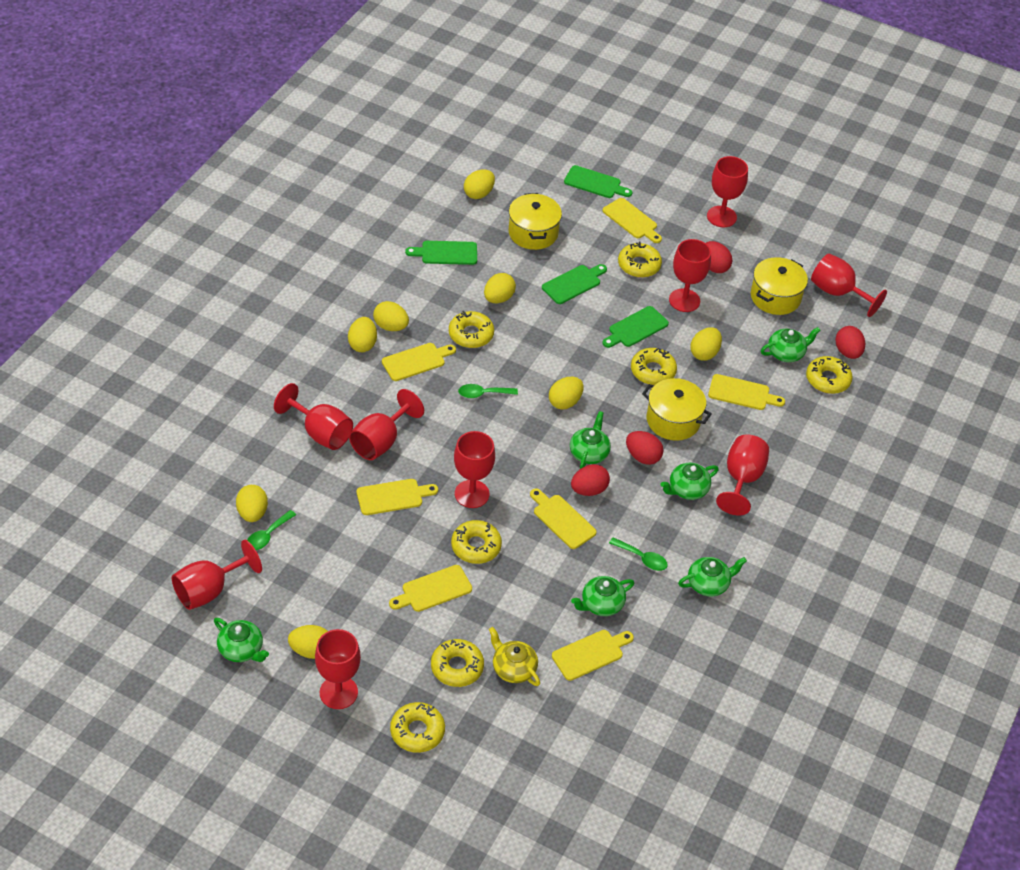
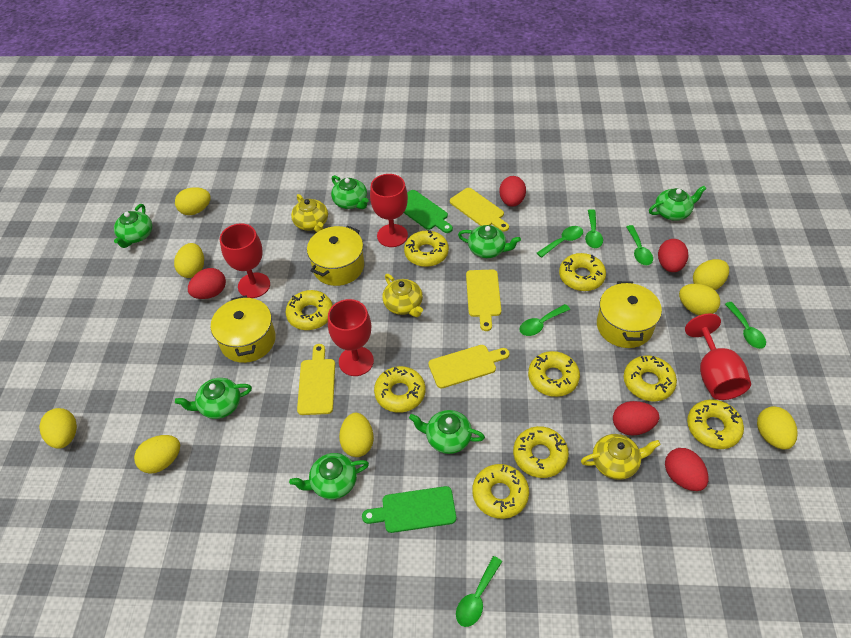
green cutting board: [405,241,477,265] [542,264,607,304] [564,165,632,198] [602,306,669,348] = 4 -> [362,486,456,533] [404,190,453,233] = 2
green spoon: [247,510,296,550] [458,384,518,398] [609,537,668,571] = 3 -> [456,556,502,627] [519,304,570,336] [537,226,583,258] [585,209,603,248] [626,225,653,265] [725,302,766,349] = 6
green teapot: [214,618,269,662] [570,411,611,469] [571,576,634,616] [661,463,719,500] [678,557,747,596] [761,327,821,362] = 6 -> [114,204,152,248] [175,378,252,419] [289,453,369,499] [331,175,369,209] [409,410,485,454] [458,225,521,258] [649,186,706,221] = 7
red egg: [571,464,610,496] [626,431,663,465] [706,241,732,273] [835,326,865,359] = 4 -> [188,268,226,299] [499,176,526,207] [613,401,659,436] [658,239,688,272] [665,448,708,491] = 5
red goblet: [172,540,262,610] [274,383,353,450] [315,629,361,709] [349,389,424,460] [454,431,495,508] [669,239,711,312] [707,156,748,227] [716,435,769,515] [811,254,887,317] = 9 -> [220,223,270,298] [328,299,374,376] [370,174,408,247] [685,313,751,400] = 4
yellow cutting board: [357,479,438,515] [382,343,456,381] [389,565,472,612] [530,488,596,549] [552,630,634,681] [602,198,662,243] [708,374,785,410] = 7 -> [297,344,335,415] [428,345,510,389] [450,188,509,232] [466,270,501,331] = 4
yellow donut: [390,702,445,753] [431,639,484,687] [449,311,494,348] [451,520,502,564] [618,242,662,278] [631,348,677,385] [806,356,853,394] = 7 -> [285,290,333,330] [374,366,425,413] [404,230,449,267] [472,464,529,519] [513,426,569,478] [528,351,580,397] [559,253,606,291] [624,355,677,401] [687,399,744,449] = 9
yellow teapot: [489,627,540,686] = 1 -> [291,194,328,232] [382,274,423,317] [581,434,661,480] = 3

